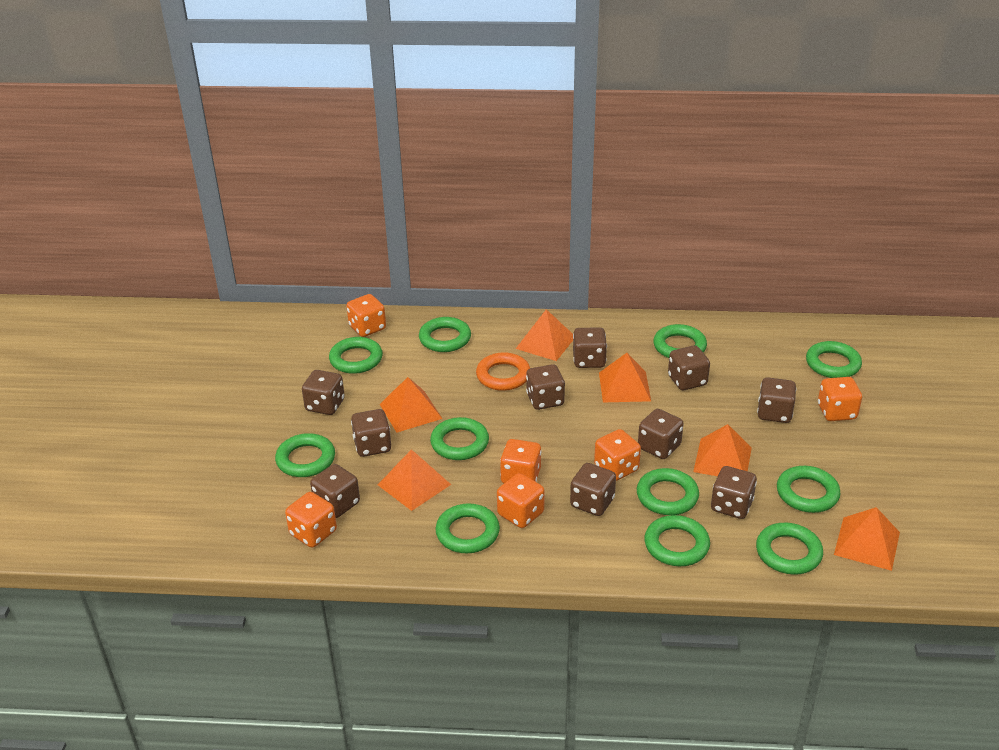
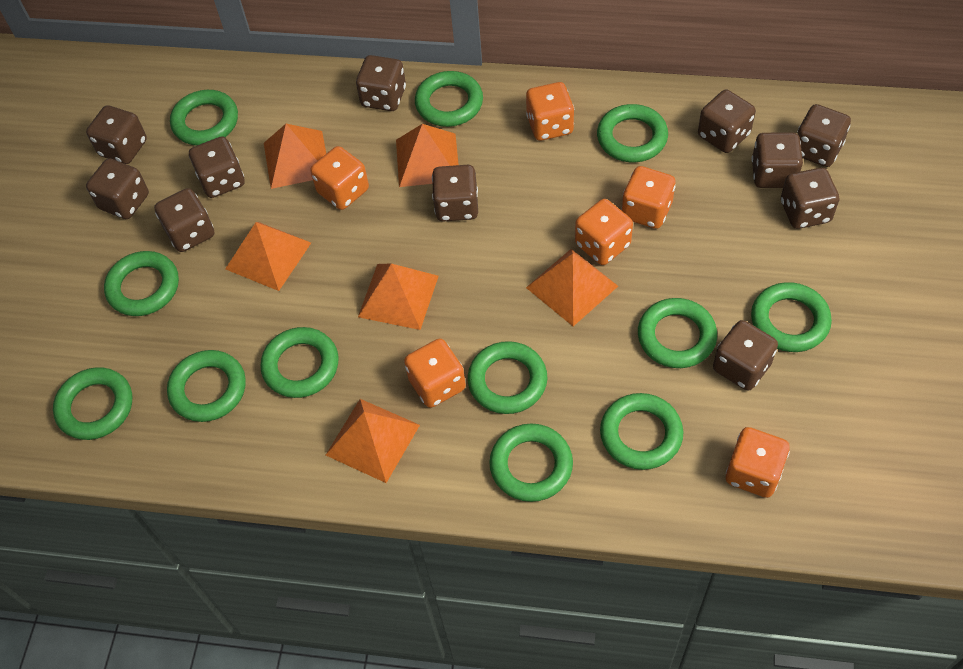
brown dice: [302,370,345,415] [310,464,360,518] [351,409,391,457] [526,364,565,410] [570,463,616,516] [573,327,607,368] [638,409,683,459] [668,345,710,390] [711,466,757,519] [757,377,796,423] = 10 -> [86,105,147,164] [86,158,149,219] [154,188,214,252] [189,136,245,198] [356,55,406,111] [432,165,478,221] [698,90,756,153] [713,320,778,391] [751,132,803,188] [781,168,839,229] [797,104,851,167] = 11
green ring: [275,433,335,477] [329,337,383,374] [419,317,471,352] [430,417,489,460] [435,503,500,553] [637,468,699,515] [644,515,710,566] [653,324,707,358] [756,523,823,575] [777,466,841,513] [806,341,862,378] = 11 -> [53,367,132,440] [104,251,179,316] [167,350,246,422] [170,90,238,145] [260,327,339,398] [415,71,483,127] [468,341,547,414] [489,423,573,502] [597,104,668,162] [600,393,683,470] [638,298,717,368] [751,282,832,352] = 12
orange ring: [476,352,530,391] = 1 -> none = 0

